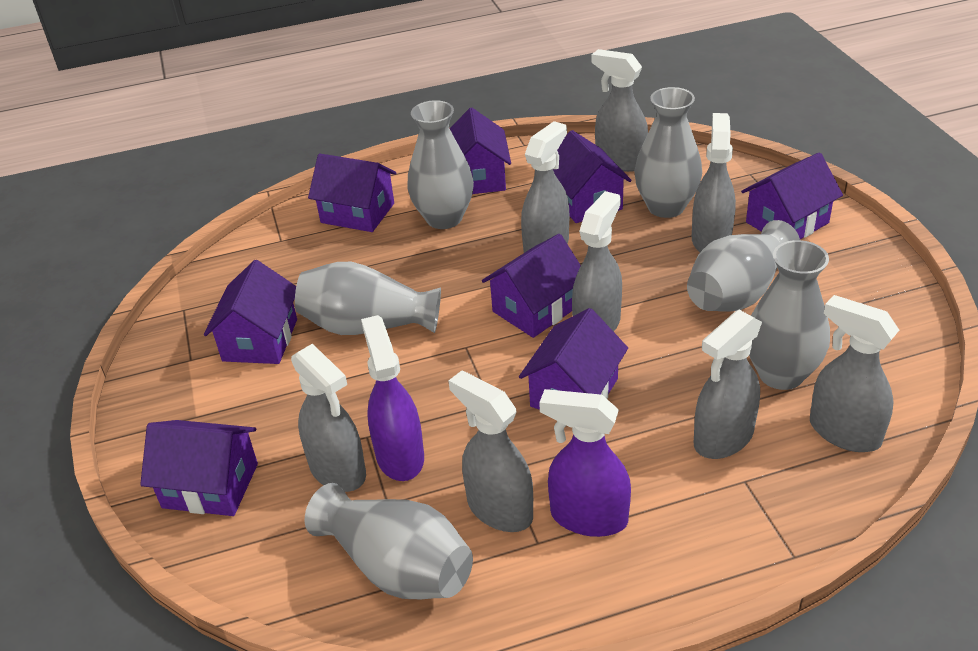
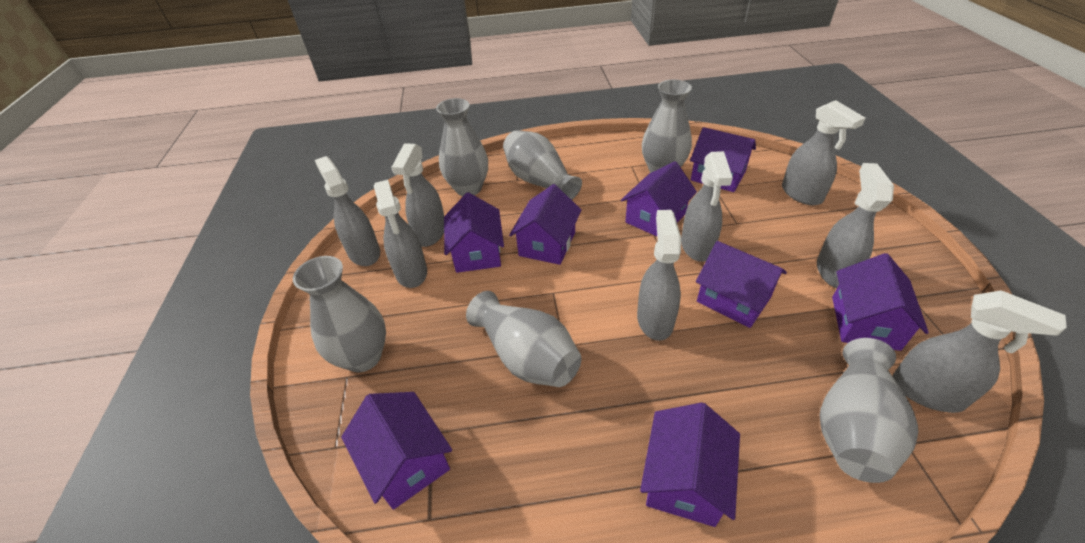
purple spray bottle: [361,315,424,481] [539,389,631,537] = 2 -> none = 0

